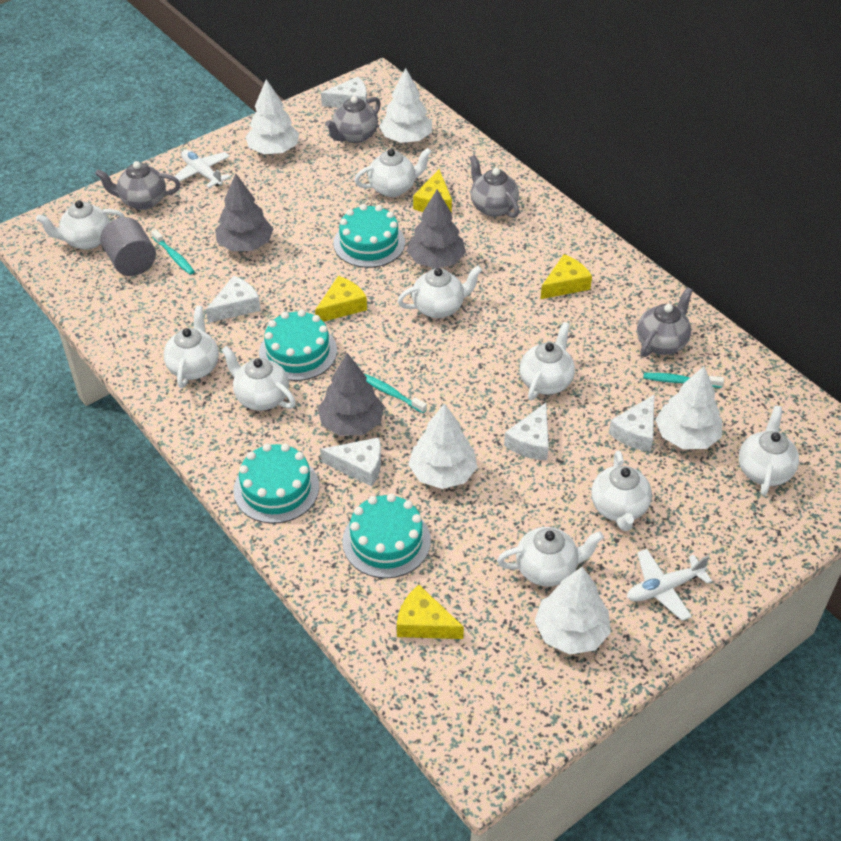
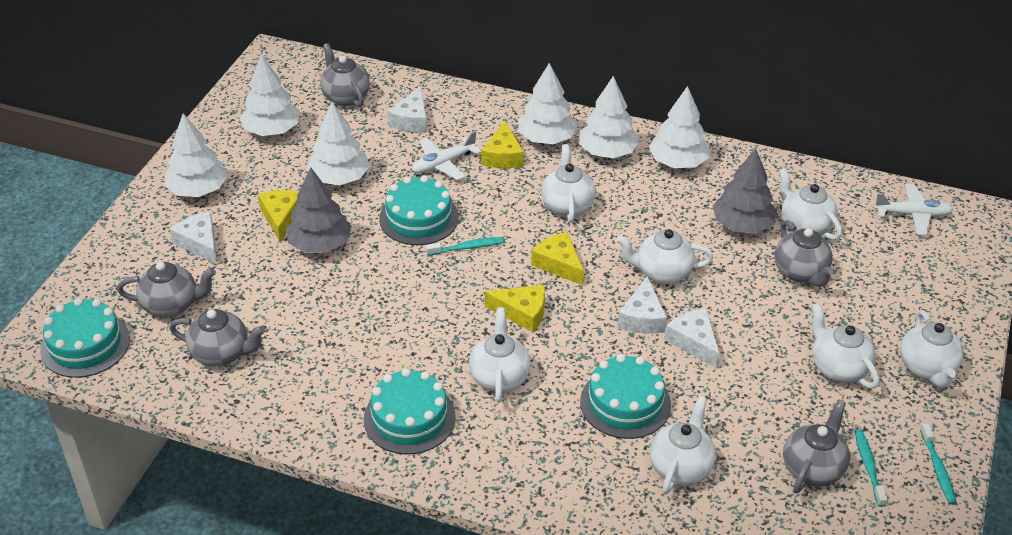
grey cylinder: [100,217,156,276] = 1 -> none = 0
grey teapot: [95,161,180,210] [325,96,381,143] [469,155,519,218] [637,287,693,357] = 4 -> [117,262,216,317] [169,309,266,366] [320,43,370,107] [774,220,835,287] [783,400,850,493] = 5
grey tree: [215,174,273,251] [318,353,384,436] [407,189,466,269] = 3 -> [286,167,352,253] [712,148,777,233] = 2
white cheese: [206,276,261,323] [321,77,367,108] [321,437,381,487] [504,403,549,460] [609,395,654,452] = 5 -> [170,212,217,264] [387,86,427,132] [618,276,667,334] [665,309,720,368] = 4
white teapot: [36,200,125,250] [163,306,219,388] [222,346,296,411] [354,148,431,197] [397,266,482,318] [497,527,604,586] [520,322,575,400] [591,451,652,531] [739,406,799,496] = 9 -> [469,308,531,403] [541,144,595,223] [617,229,713,284] [650,396,716,494] [779,168,842,240] [812,303,879,389] [900,310,964,387] = 7
white tree: [245,79,299,154] [379,68,432,143] [409,403,477,489] [535,566,611,655] [656,366,722,449] = 5 -> [164,113,228,197] [240,55,300,136] [307,102,370,185] [518,63,578,144] [579,76,640,158] [649,86,709,168] = 6

